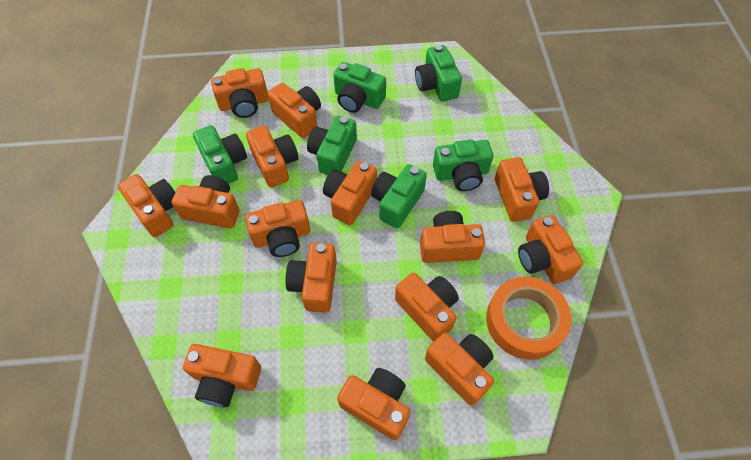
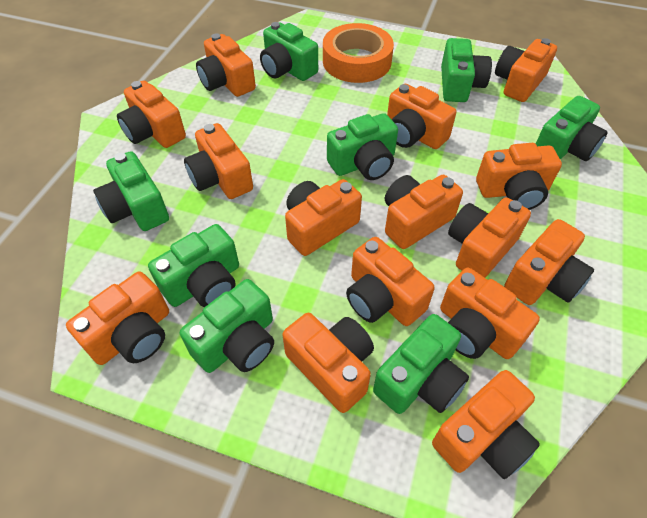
green camera: [193,125,247,184] [307,116,357,175] [333,62,386,113] [371,164,427,228] [415,45,462,102] [433,139,493,191] = 6 -> [93,151,169,231] [148,224,239,308] [180,279,274,373] [260,22,318,81] [327,113,398,180] [373,314,469,414] [441,38,492,102] [536,96,608,161] = 8

